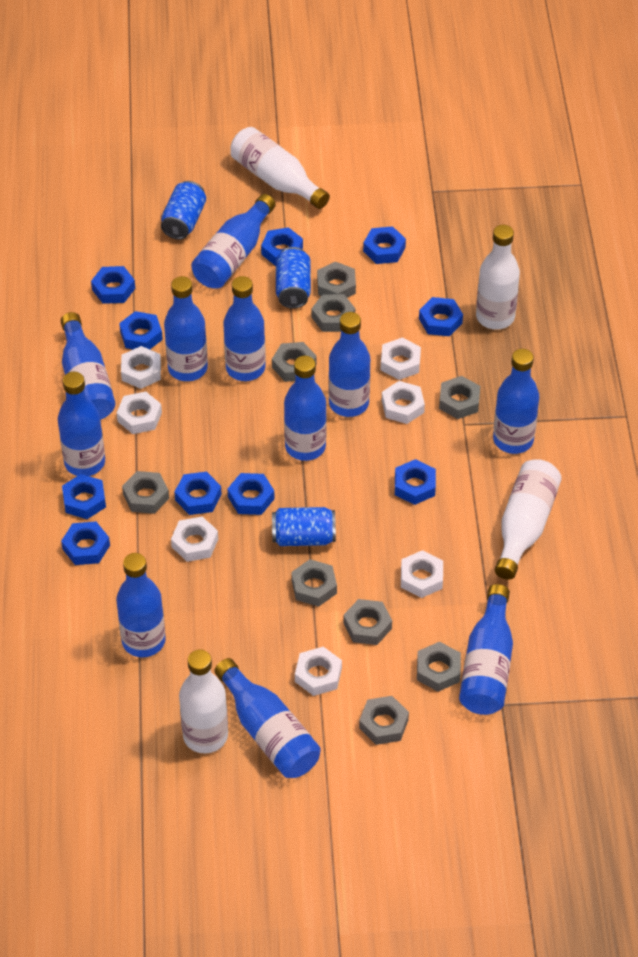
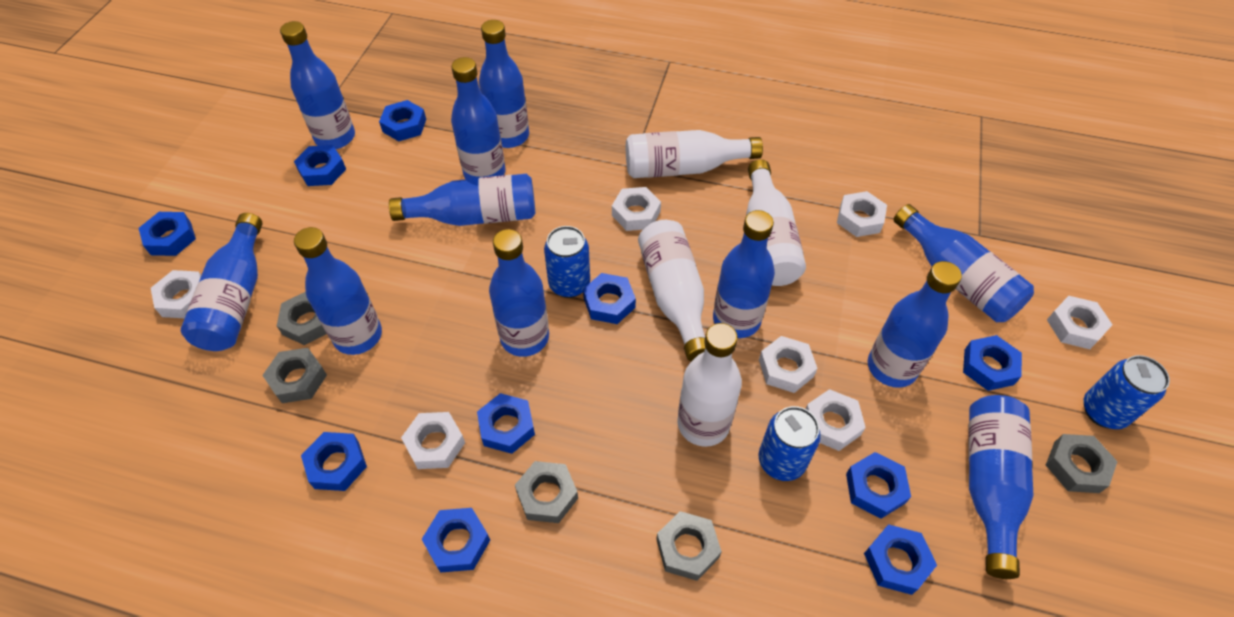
grey nut: [122,471,169,514] [272,342,316,382] [291,559,337,607] [311,294,355,332] [317,261,356,298] [343,599,392,645] [359,696,409,745] [417,642,461,692] [439,376,480,419] = 9 -> [262,348,327,403] [277,292,327,345] [515,461,578,523] [656,511,722,581] [1046,434,1118,493] = 5

